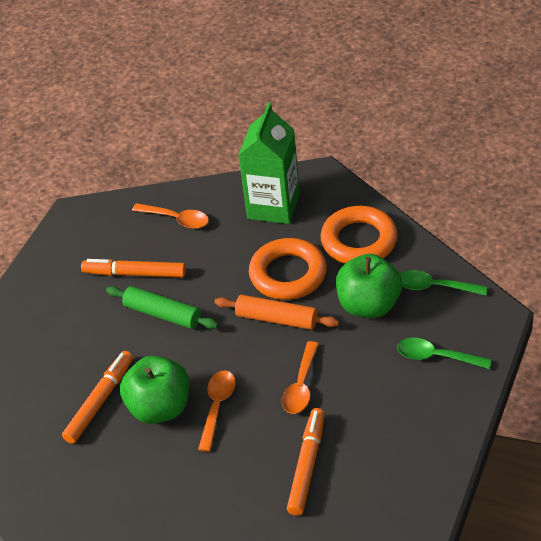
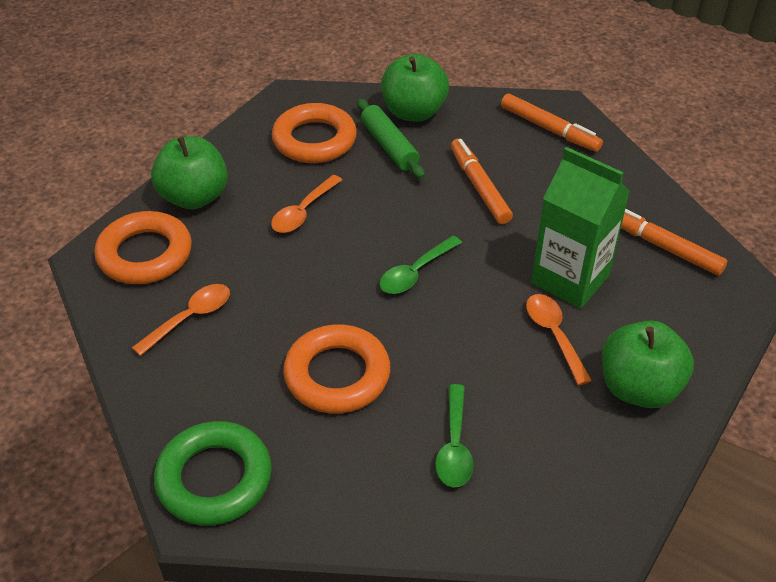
green apple: [120,356,190,424] [336,254,402,318] = 2 -> [151,136,228,209] [381,54,449,121] [602,320,694,408] = 3
green ring: none = 0 -> [154,421,272,526] = 1
orange ring: [249,238,327,300] [321,206,398,264] = 2 -> [94,211,192,284] [272,103,357,163] [283,324,390,414] = 3
orange rolling pin: [214,295,339,330] = 1 -> none = 0

